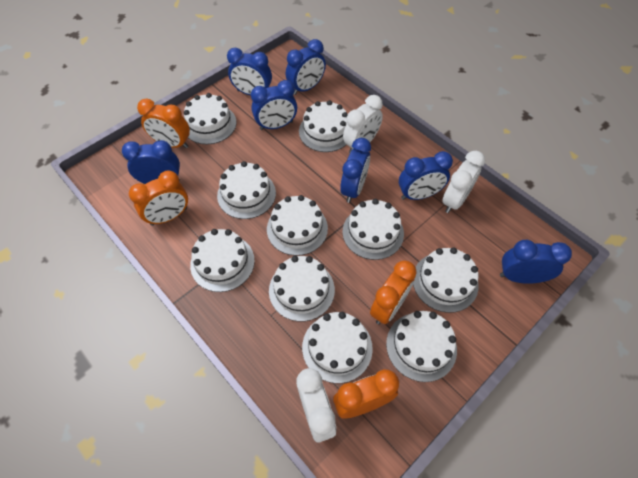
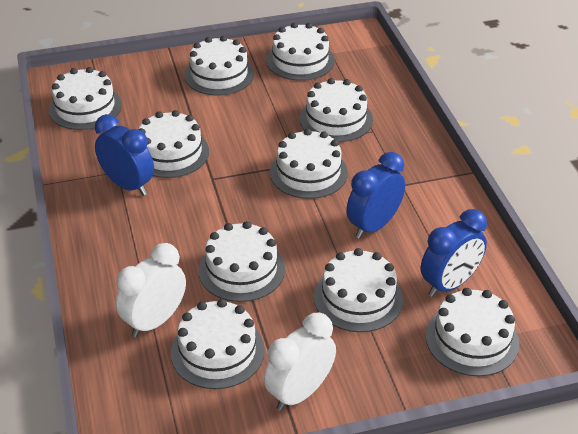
blue clock: [122,140,180,184] [227,48,272,96] [251,80,297,130] [286,39,326,95] [340,138,371,203] [399,151,453,200] [500,240,572,284] = 7 -> [95,114,154,196] [346,152,405,239] [421,209,487,297] = 3
orange clock: [129,170,188,226] [137,99,190,148] [333,369,399,418] [370,260,417,324] = 4 -> none = 0
white clock: [296,368,336,443] [343,95,383,153] [442,151,485,213] = 3 -> [116,243,186,337] [264,313,336,411] = 2

